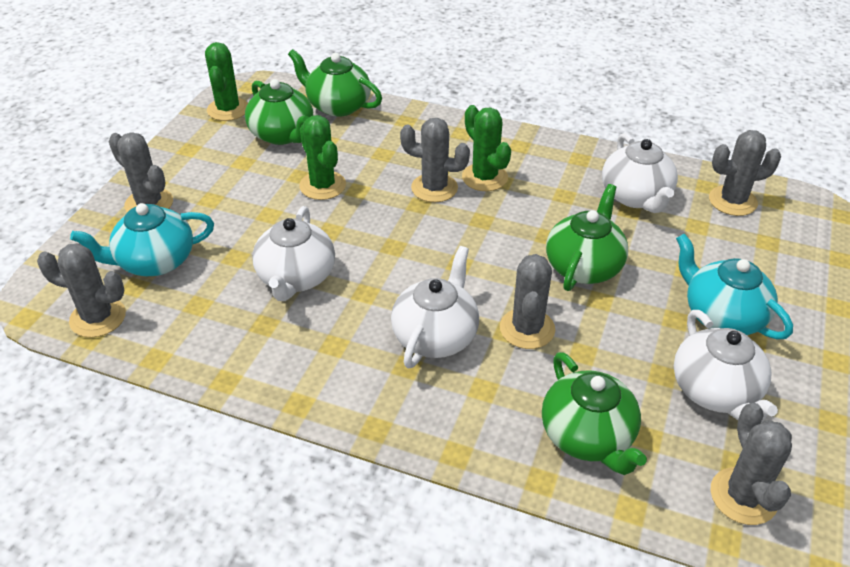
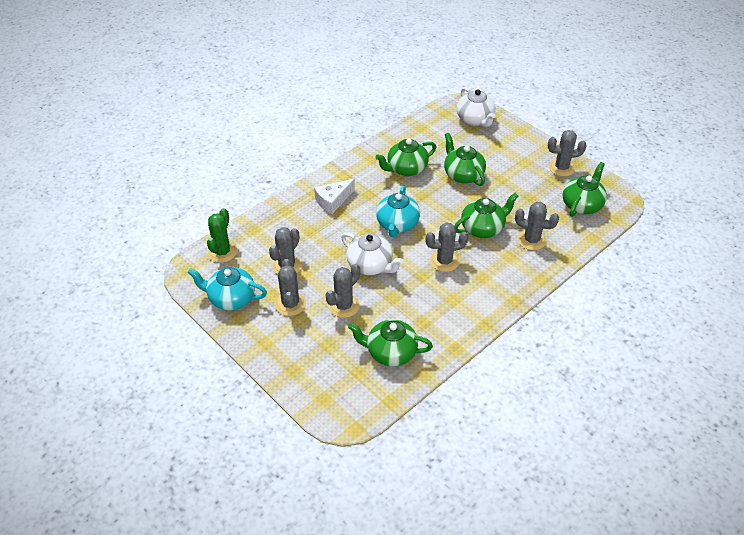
green cactus: [205,42,248,121] [299,115,346,200] [462,105,511,191] = 3 -> [207,208,237,263] = 1
green teapot: [245,79,313,145] [288,49,382,117] [542,352,647,475] [546,184,628,291] = 4 -> [348,320,433,366] [375,138,436,176] [444,133,486,186] [454,193,518,238] [562,162,607,217] = 5
white cheese: none = 0 -> [314,179,355,214] = 1
white teapot: [252,206,335,301] [391,246,479,369] [602,133,678,213] [674,310,778,423] = 4 -> [341,233,403,275] [456,87,496,127] = 2

